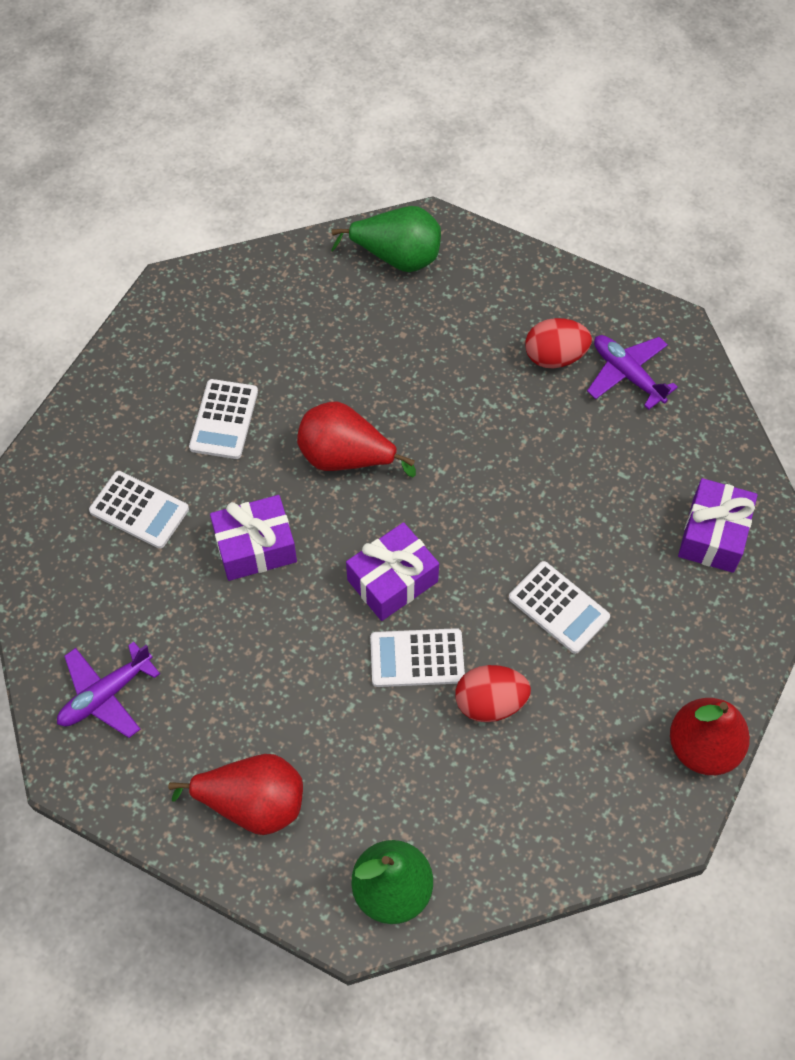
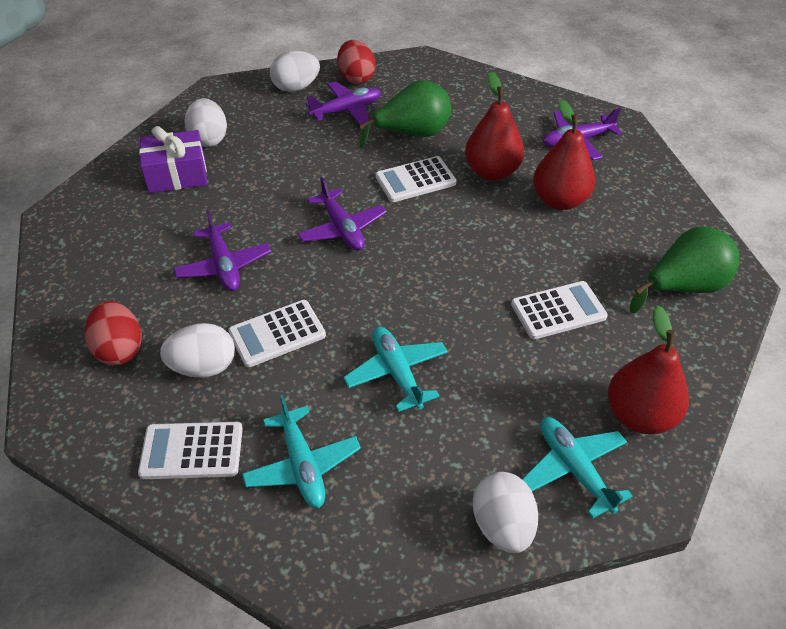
purple gift: [210,495,297,581] [346,522,439,621] [678,478,758,573] = 3 -> [139,126,207,193] = 1
purple plane: [57,642,160,738] [587,335,678,410] = 2 -> [174,210,271,291] [298,177,387,251] [305,81,381,125] [543,108,622,160] = 4
turquoise plane: none = 0 -> [242,395,361,508] [344,326,448,412] [522,417,633,519] = 3
white egg: none = 0 -> [160,323,235,378] [184,98,227,147] [270,51,320,92] [473,472,538,553] = 4

